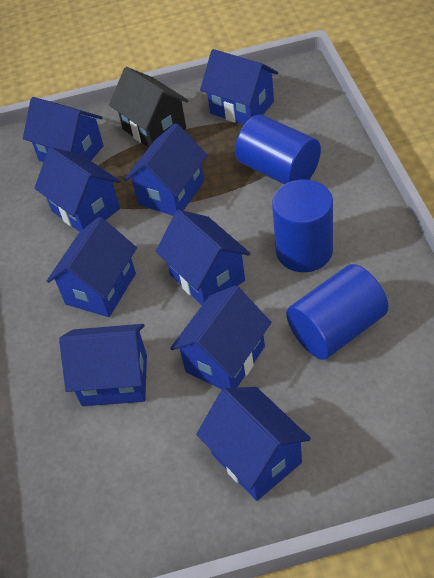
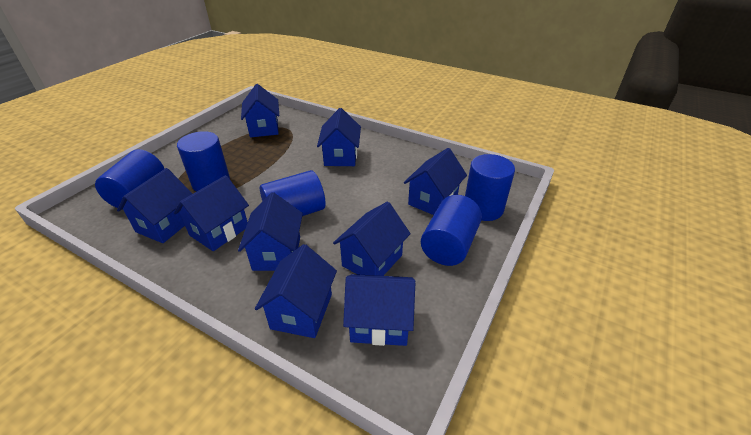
black house: [109,67,189,147] = 1 -> none = 0
blue cylinder: [235,114,321,184] [272,179,333,272] [286,264,388,360] = 3 -> [95,149,164,208] [177,131,230,192] [260,170,326,216] [421,195,482,266] [465,154,515,221] = 5

